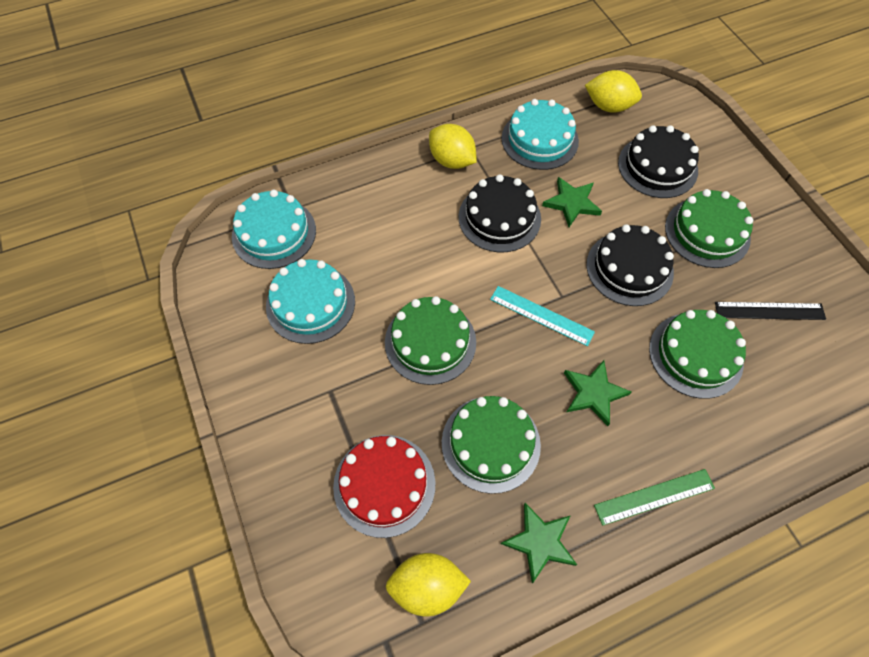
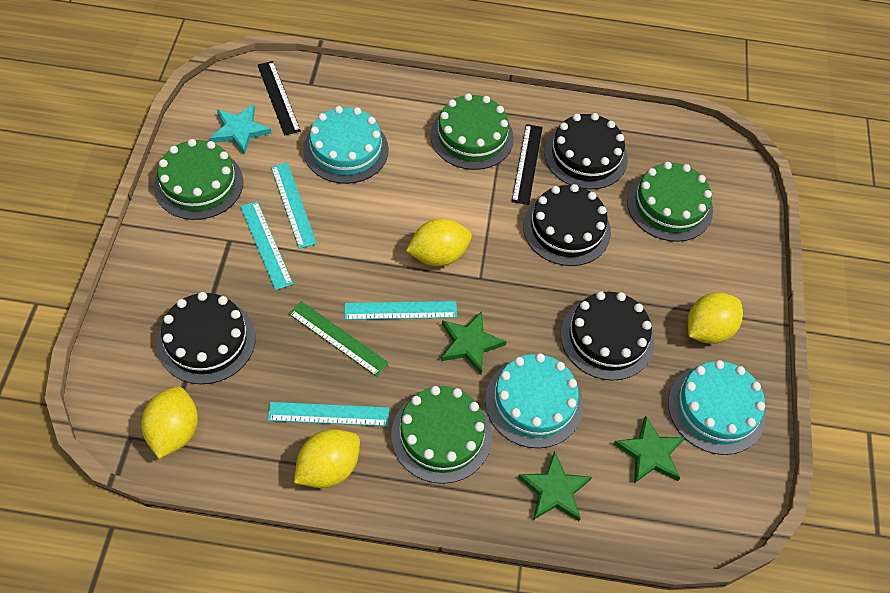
black cake: [459,174,541,252] [586,224,674,306] [618,125,699,198] = 3 -> [157,292,255,384] [523,184,611,266] [544,113,628,189] [561,291,655,381] = 4
black ruler: [715,302,826,320] = 1 -> [258,61,301,136] [512,124,543,205] = 2
red cake: [333,435,435,538] = 1 -> none = 0
turquoise ruler: [490,286,595,346] = 1 -> [240,201,293,290] [268,402,389,426] [271,163,317,249] [345,301,457,320] = 4
turquoise star: none = 0 -> [210,104,272,155] = 1
yellow lemon: [386,553,471,617] [429,124,477,169] [585,70,642,112] = 3 -> [141,386,198,459] [294,429,360,488] [406,218,472,266] [688,292,743,344] = 4

